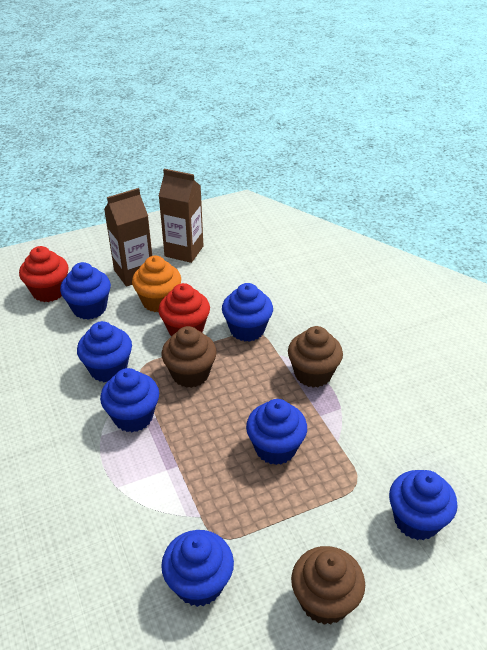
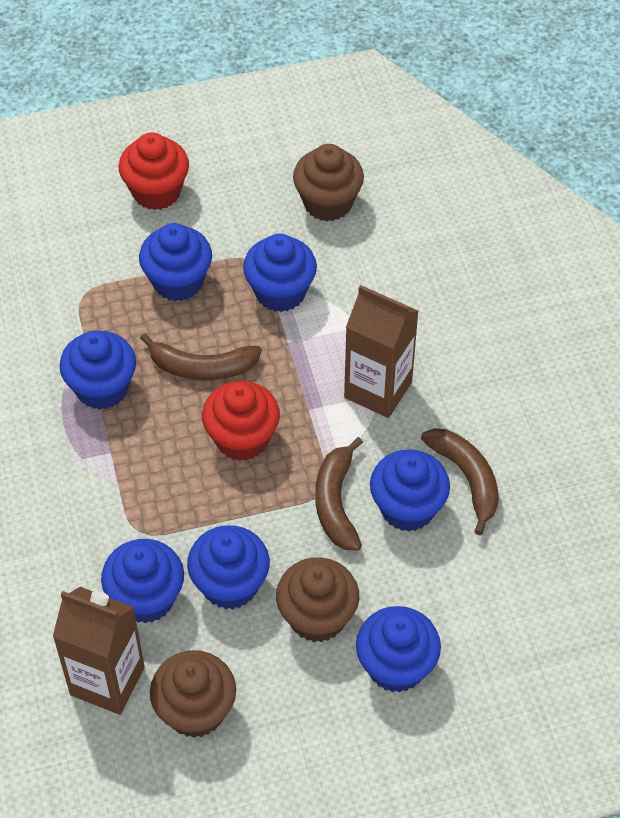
brown banana: none = 0 -> [140,333,262,380] [315,437,363,551] [421,428,499,535] = 3
orange cupcake: [132,256,181,312] = 1 -> none = 0

